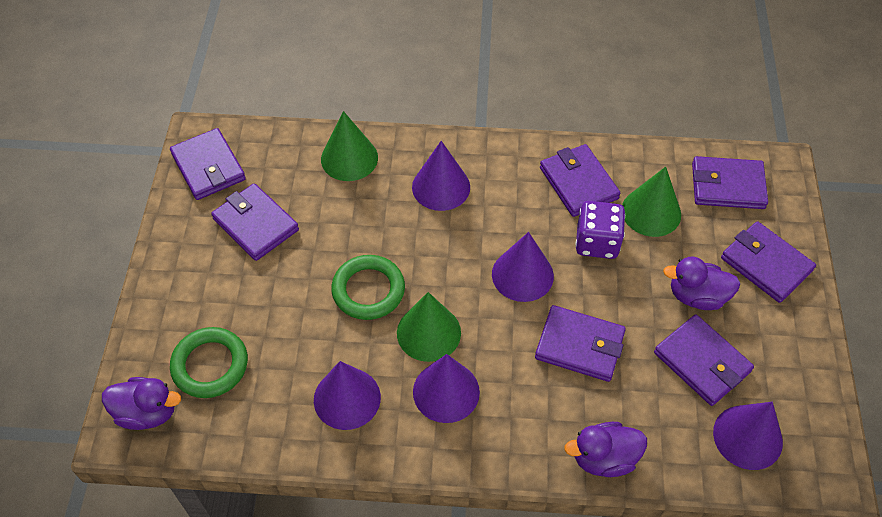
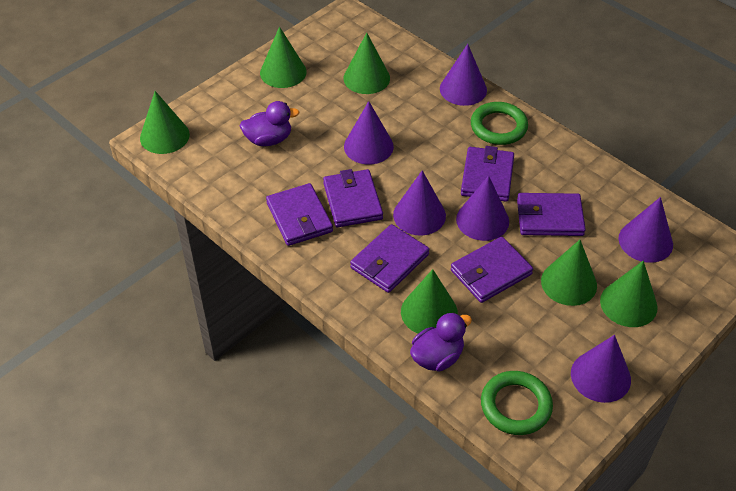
green cone: [321,111,378,181] [397,292,461,362] [622,167,681,237] = 3 -> [140,91,190,154] [260,26,307,88] [343,33,390,94] [401,269,458,334] [541,240,597,306] [600,261,658,327] = 6
purple cone: [314,361,381,430] [412,141,470,211] [413,354,480,423] [492,232,554,302] [713,402,783,470] = 5 -> [344,101,394,165] [393,170,446,236] [440,44,487,106] [456,175,509,241] [571,335,631,403] [619,197,673,263] = 6
purple dice: [575,201,625,259] = 1 -> none = 0
purple duck: [102,377,181,430] [564,422,647,477] [663,257,740,310] = 3 -> [240,101,299,146] [410,312,472,372] = 2
purple wallet: [170,128,246,200] [211,183,299,261] [535,305,626,382] [540,144,620,217] [654,314,754,406] [692,156,768,209] [721,221,816,303] = 7 -> [266,183,333,246] [323,169,383,227] [350,224,429,293] [451,236,533,303] [461,146,514,202] [517,193,586,236] = 6

